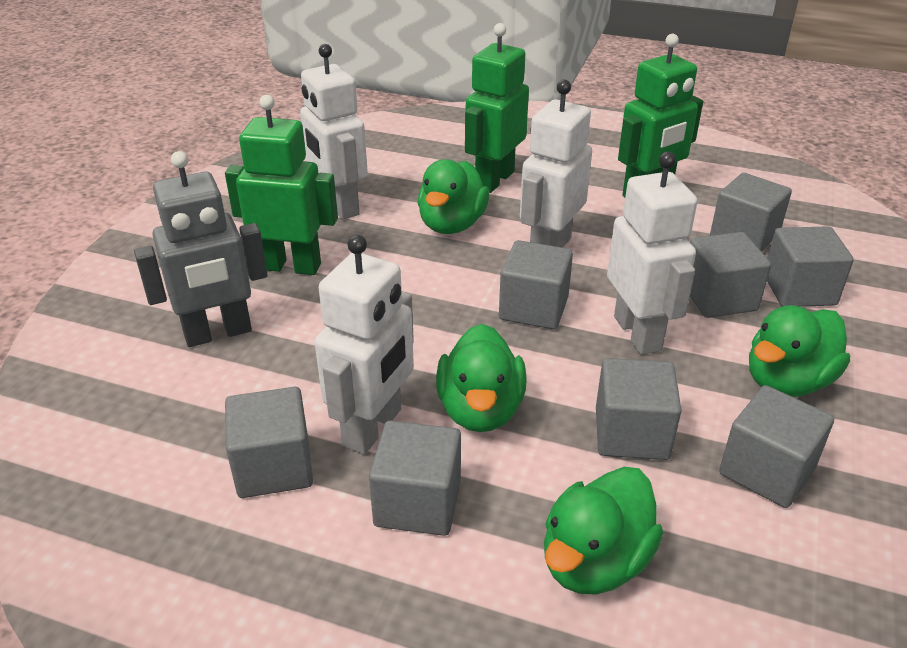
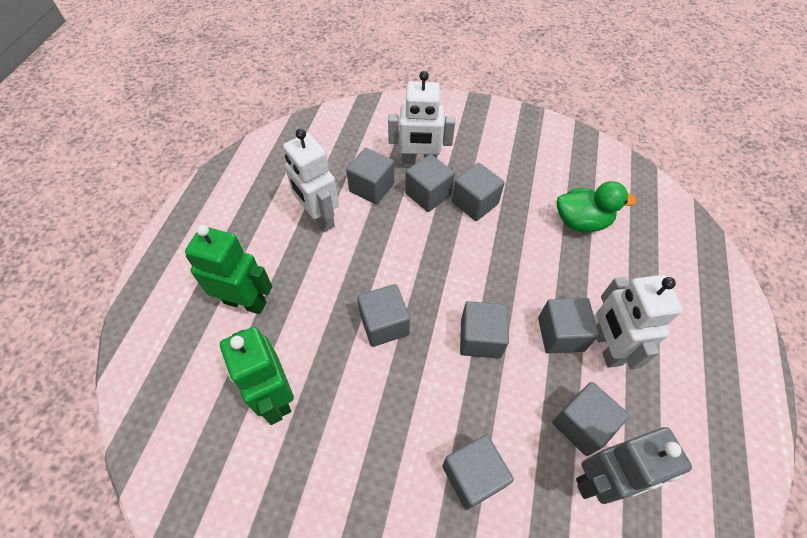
green duck: [417,159,489,234] [436,324,527,432] [544,467,663,595] [749,305,850,397] = 4 -> [557,181,637,232] = 1
green robot: [225,95,338,275] [465,23,529,193] [618,34,703,197] = 3 -> [185,225,272,314] [220,327,294,425] = 2
white robot: [300,44,368,220] [315,235,414,454] [520,79,592,248] [607,152,697,355] = 4 -> [283,129,339,232] [388,71,455,168] [596,275,683,369] = 3

